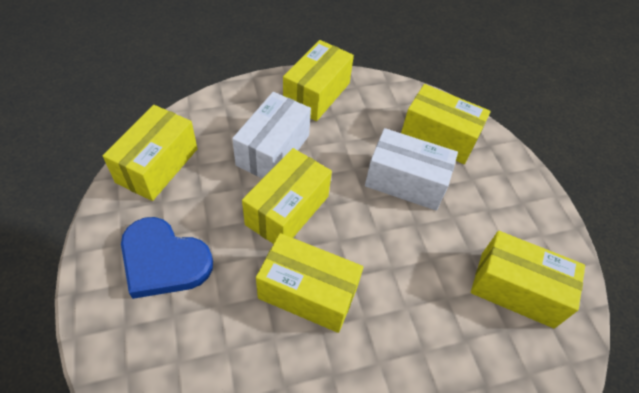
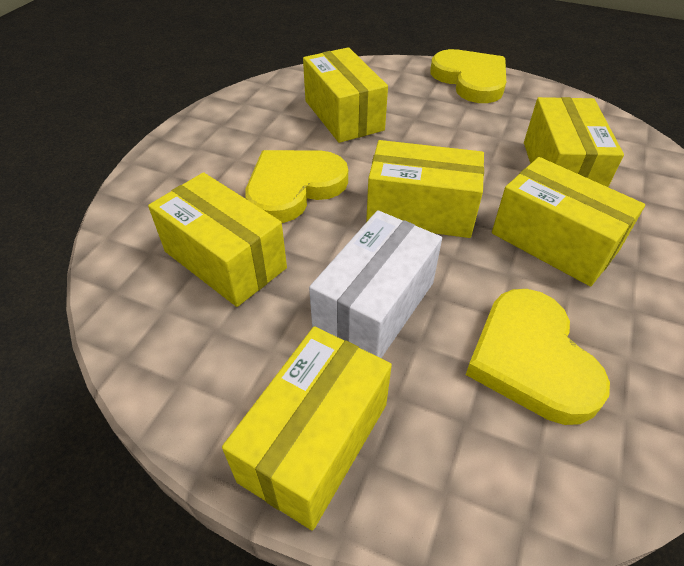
blue heart: [121,217,213,299] = 1 -> none = 0
white box: [232,92,311,179] [365,128,458,210] = 2 -> [309,210,442,358] = 1
yellow heart: none = 0 -> [245,150,348,223] [430,49,506,103] [466,289,610,425] = 3

